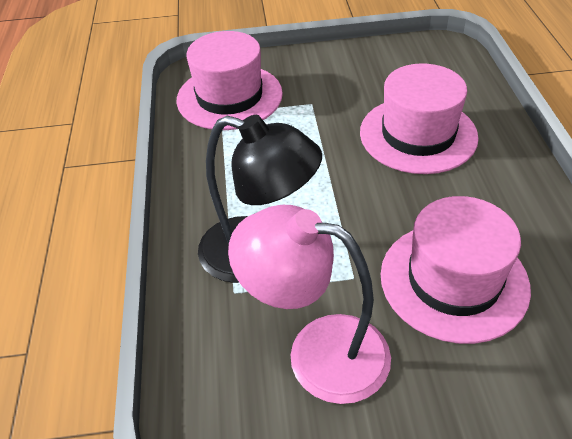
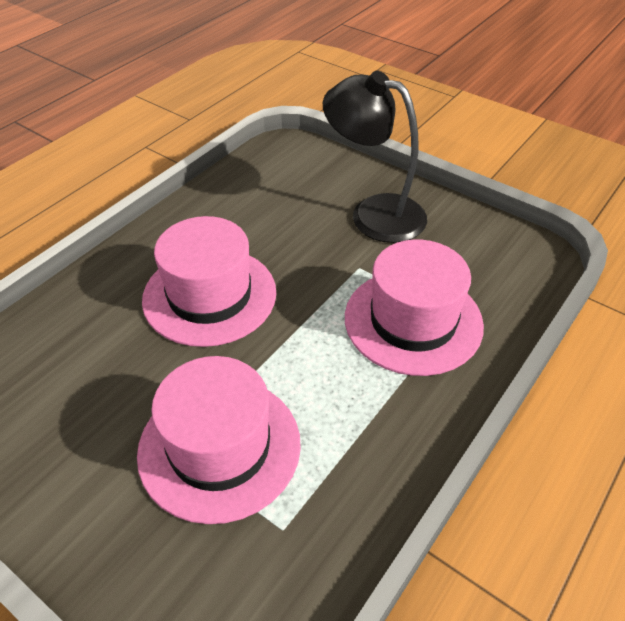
pink lamp: [228,205,391,404] = 1 -> none = 0

